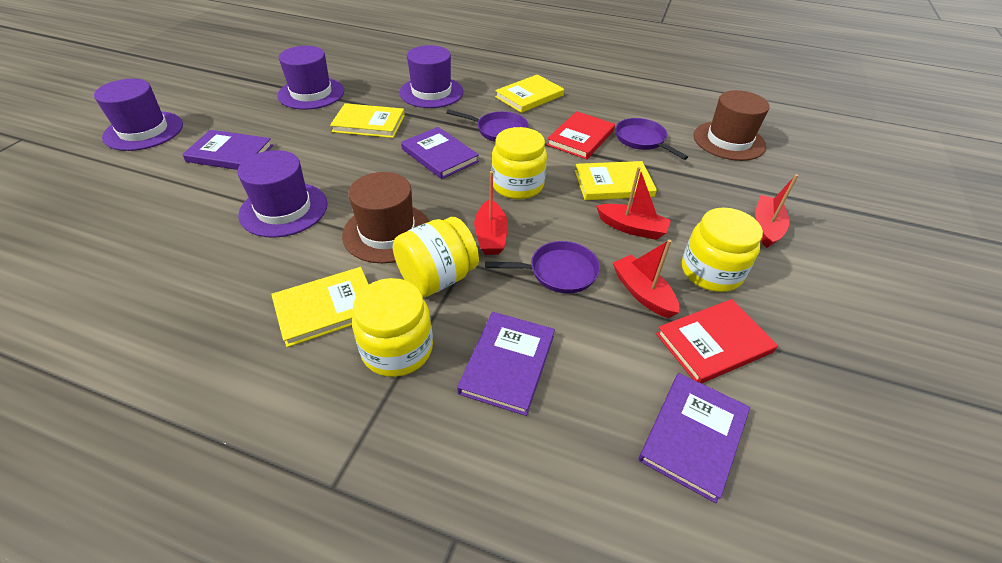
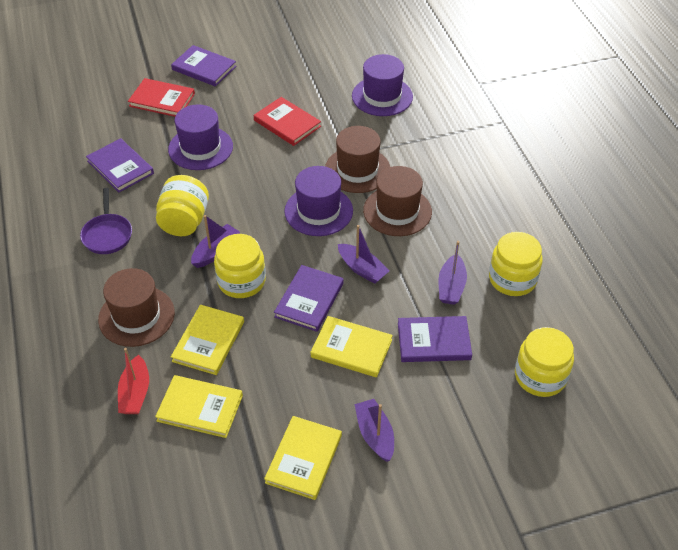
brown hat: [342,172,430,263] [694,90,770,161] = 2 -> [98,268,175,347] [325,126,390,193] [363,166,432,236] = 3
purple boat: none = 0 -> [191,215,240,268] [338,225,390,284] [355,399,394,462] [439,241,467,305] = 4
purple hat: [94,79,183,151] [238,150,328,238] [277,46,344,110] [399,45,463,108] = 4 -> [168,104,233,170] [284,166,353,236] [352,54,413,116] = 3
purple pan: [446,109,529,142] [485,241,600,293] [615,118,688,160] = 3 -> [80,188,132,254] = 1
red boat: [474,171,508,255] [596,167,671,240] [613,240,679,318] [755,174,799,248] = 4 -> [118,348,149,414] = 1

